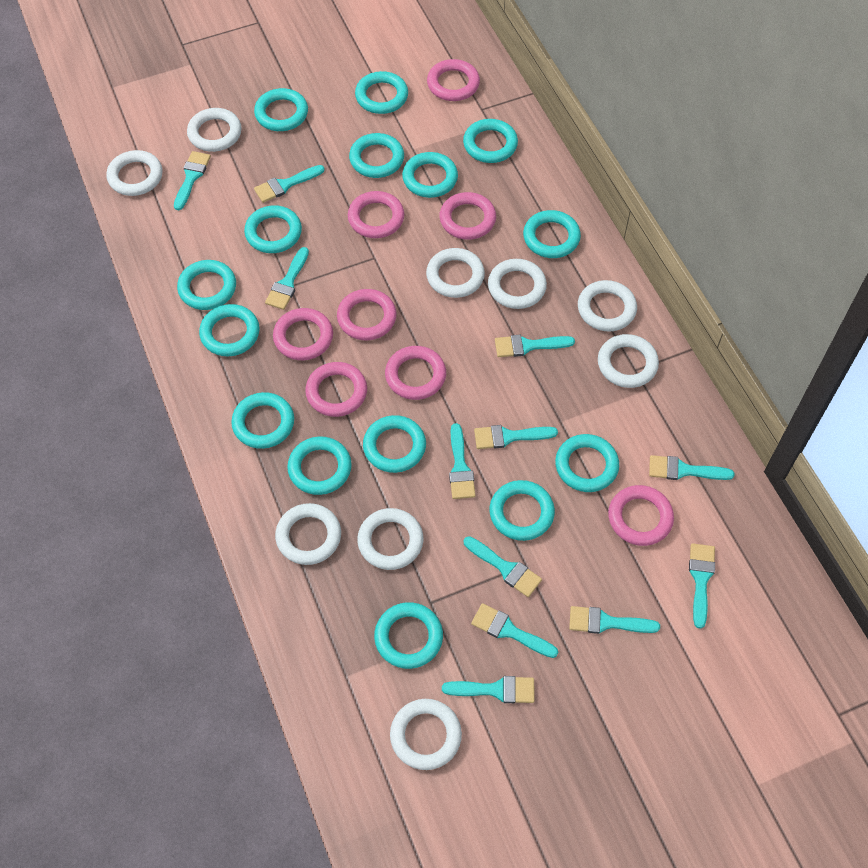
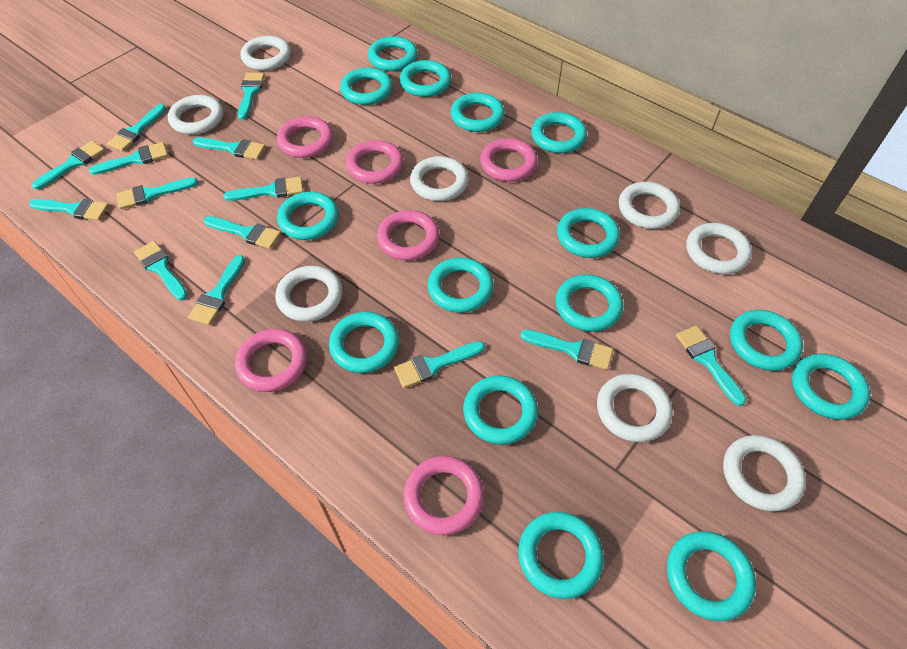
pink ring: [273,308,333,360] [305,362,367,417] [337,289,397,340] [348,191,404,238] [385,346,446,400] [427,59,480,101] [439,192,496,240] [608,485,674,546] = 8 -> [235,329,307,392] [277,116,333,158] [346,140,404,184] [377,210,439,260] [403,456,484,535] [480,138,538,182] = 6
turquoise brush: [174,151,211,210] [254,165,325,203] [265,247,309,310] [442,676,535,703] [449,423,476,499] [464,536,542,597] [471,603,558,658] [474,425,558,449] [495,335,575,357] [569,606,660,634] [649,455,735,480] [689,543,715,629] = 12 -> [29,199,109,221] [32,141,105,189] [89,142,168,175] [107,104,166,151] [116,177,198,209] [134,241,188,300] [188,255,245,325] [192,137,265,160] [204,216,281,249] [223,177,303,201] [238,73,265,120] [394,341,485,388] [520,330,613,370] [676,326,746,406] = 14
white ring: [107,150,162,196] [187,108,242,152] [275,503,341,565] [357,508,423,570] [390,699,462,770] [426,248,485,298] [488,259,547,309] [578,280,637,332] [598,334,659,388] = 9 -> [168,95,223,135] [240,36,291,71] [275,266,343,322] [410,156,469,201] [597,374,673,442] [619,182,680,229] [687,223,752,274] [723,435,806,511] = 8

